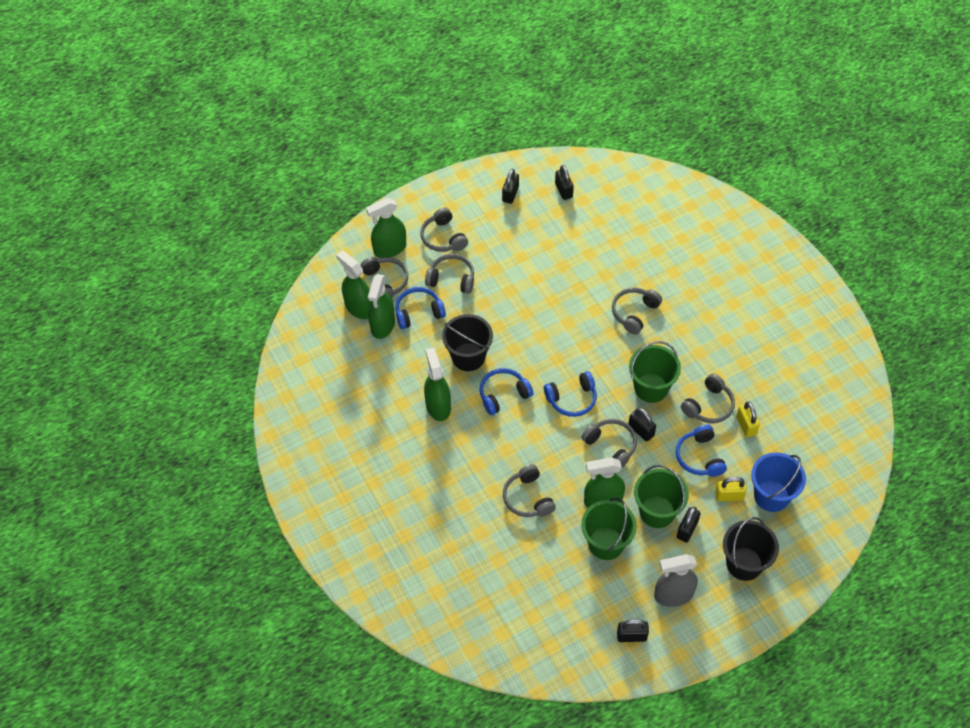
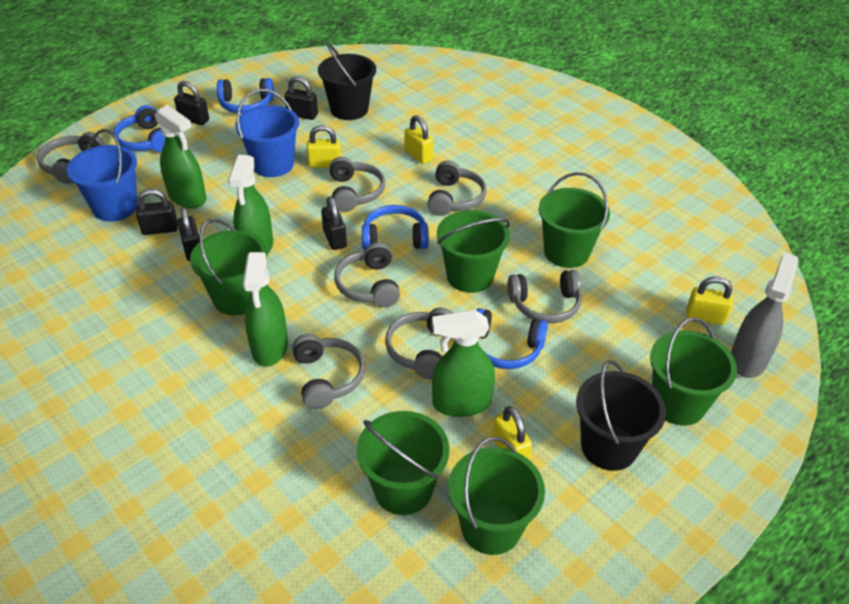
blue bucket: [751,453,806,512] = 1 -> [67,129,138,221] [235,89,299,177] = 2
green bucket: [581,498,637,560] [629,341,681,403] [634,465,689,528] = 3 -> [190,219,267,316] [357,411,450,515] [437,210,510,293] [448,436,545,555] [539,172,610,268] [650,317,737,426] = 6
green spray bottle: [336,250,371,319] [366,198,406,258] [368,274,395,339] [424,348,451,421] [584,457,625,508] = 5 -> [155,105,206,209] [228,155,273,255] [243,252,288,367] [432,310,495,417] = 4
yellow padlock: [715,477,747,502] [736,401,760,437] = 2 -> [307,125,341,168] [404,115,434,164] [492,406,532,459] [686,276,733,325] = 4

